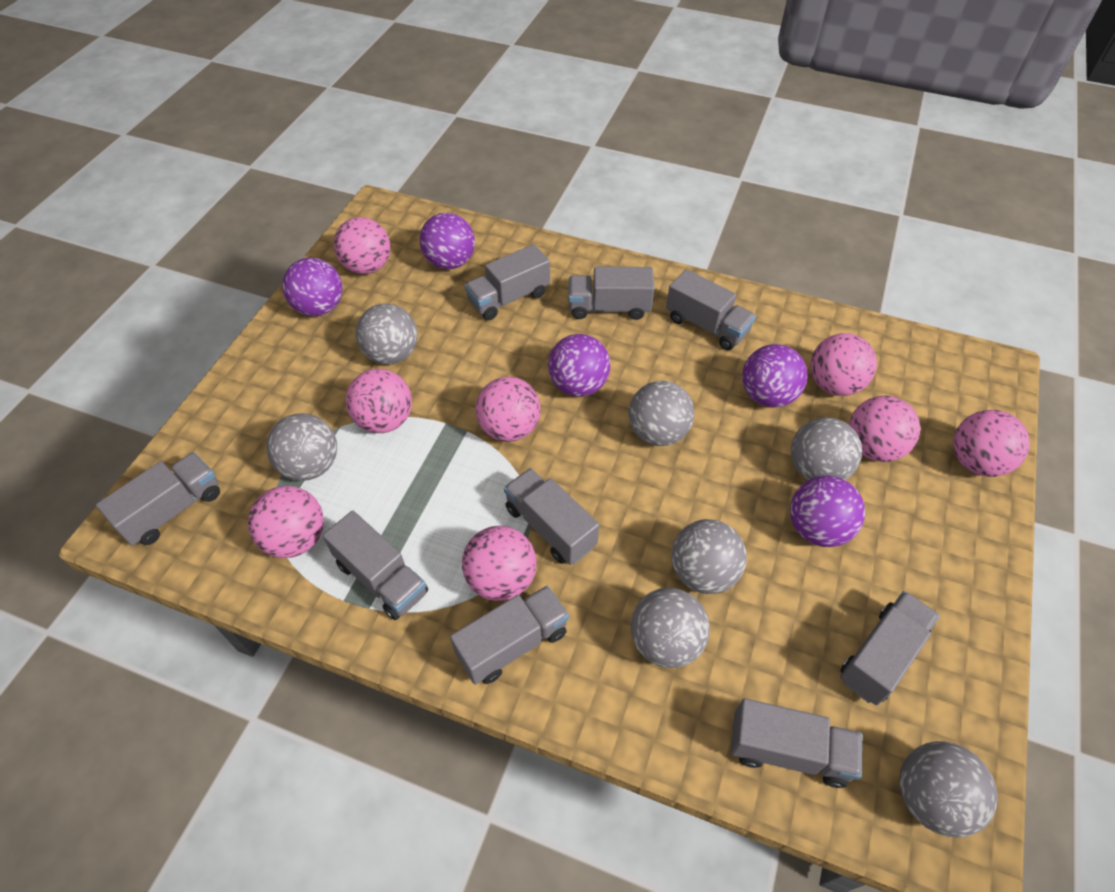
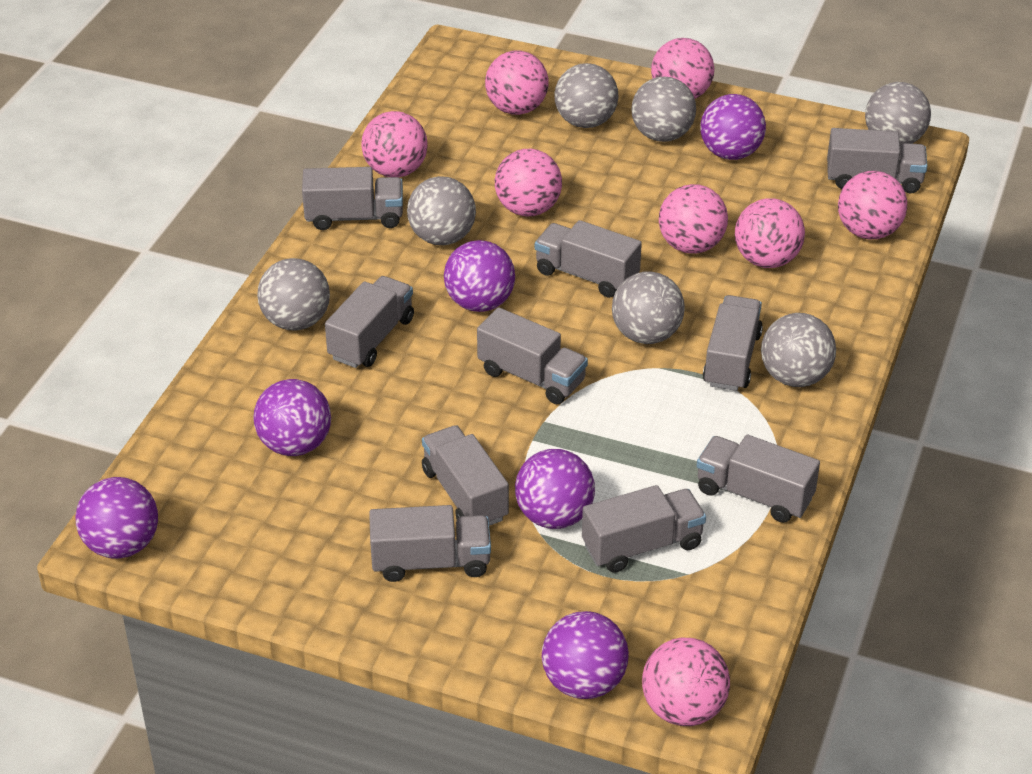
grey truck: [96,452,220,546] [323,511,428,620] [450,586,569,685] [465,244,550,320] [504,468,599,565] [569,267,655,320] [666,269,756,350] [730,698,862,788] [840,591,940,705] = 9 -> [302,167,403,230] [325,276,414,368] [369,505,491,582] [422,425,509,526] [477,307,588,404] [535,220,642,298] [582,485,706,573] [697,435,820,523] [703,295,763,391] [827,128,927,193] = 10
purple ball: [282,258,343,317] [420,213,475,269] [548,334,610,397] [742,344,808,408] [790,476,865,547] = 5 -> [76,477,158,559] [253,379,331,456] [444,240,515,312] [515,449,595,529] [542,611,629,699] [700,94,766,160] = 6

